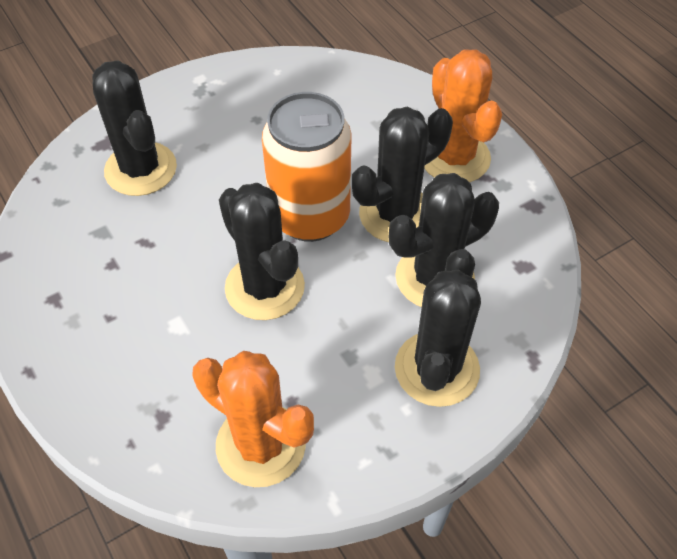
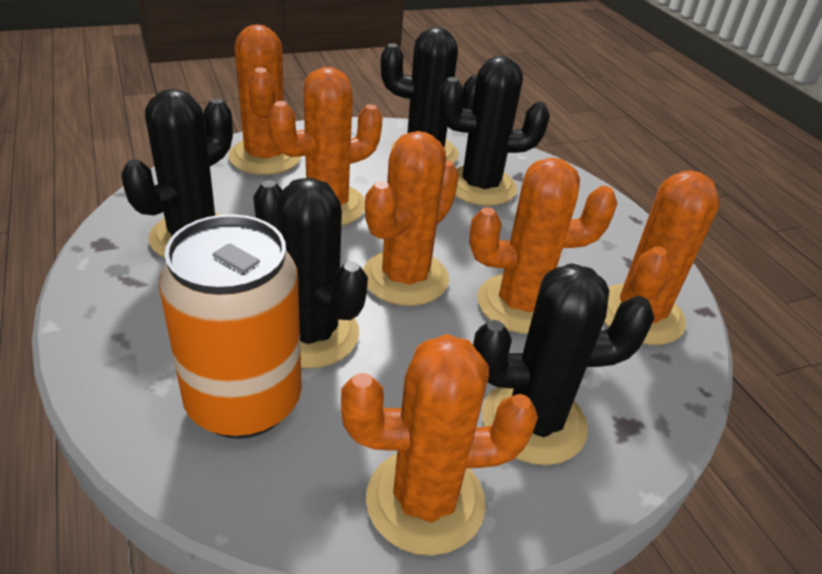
orange cactus: [192,351,314,487] [424,49,502,182] = 2 -> [229,24,301,175] [268,67,383,226] [341,334,538,556] [363,131,459,306] [469,158,618,334] [604,171,719,345] = 6

